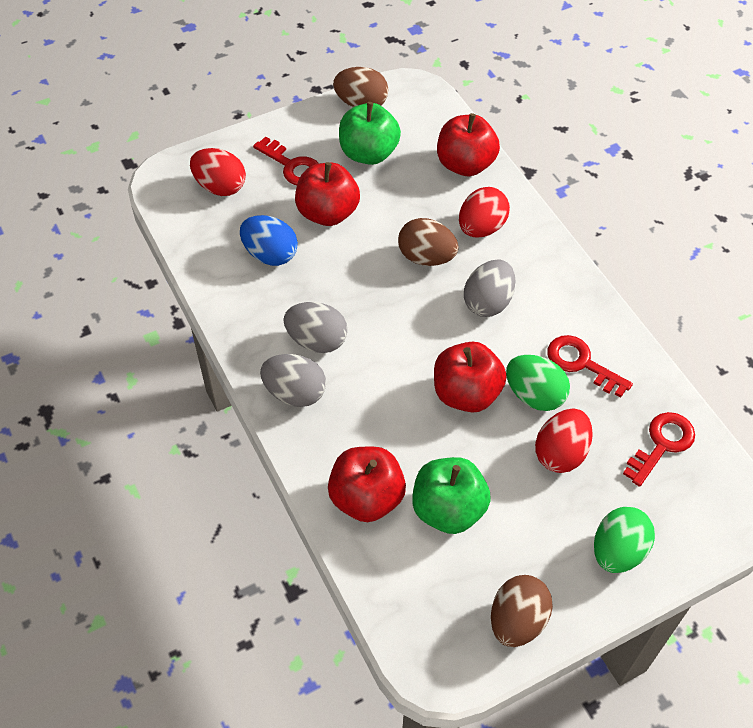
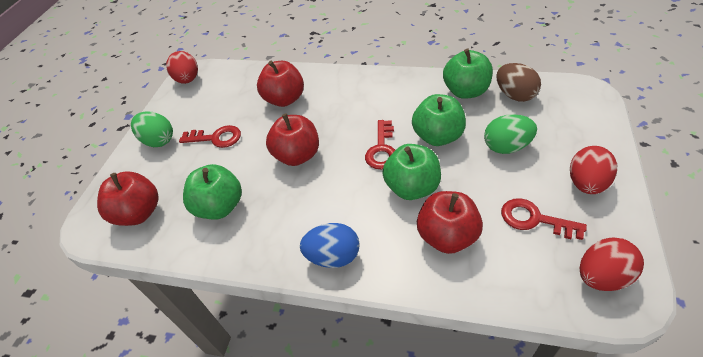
brown egg: [333,67,388,107] [398,218,459,266] [491,575,553,647] = 3 -> [496,63,541,102] = 1
green apple: [339,102,401,165] [412,457,491,534] = 2 -> [183,164,242,219] [382,144,441,200] [412,94,466,146] [443,48,493,99] = 4
grey egg: [260,354,326,407] [283,302,348,353] [464,259,515,317] = 3 -> none = 0

